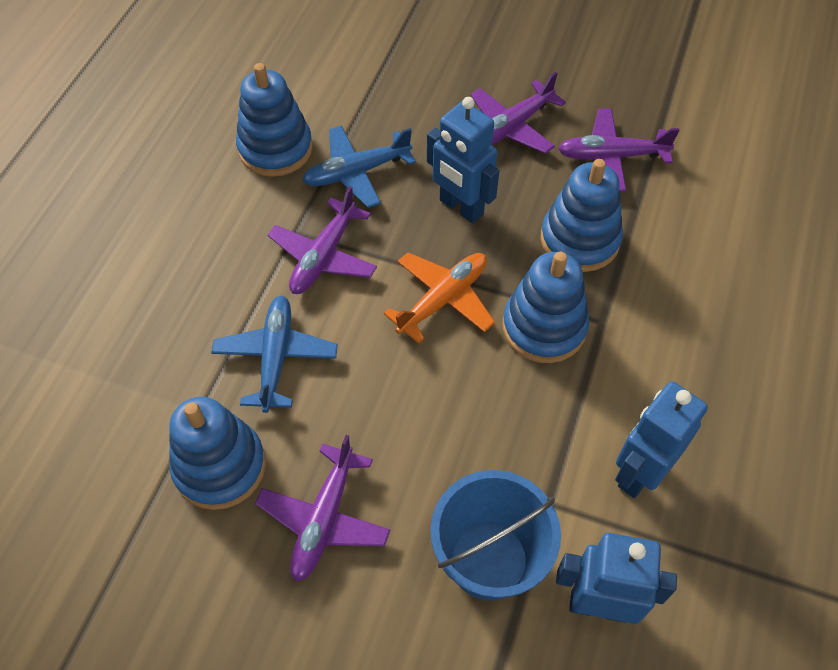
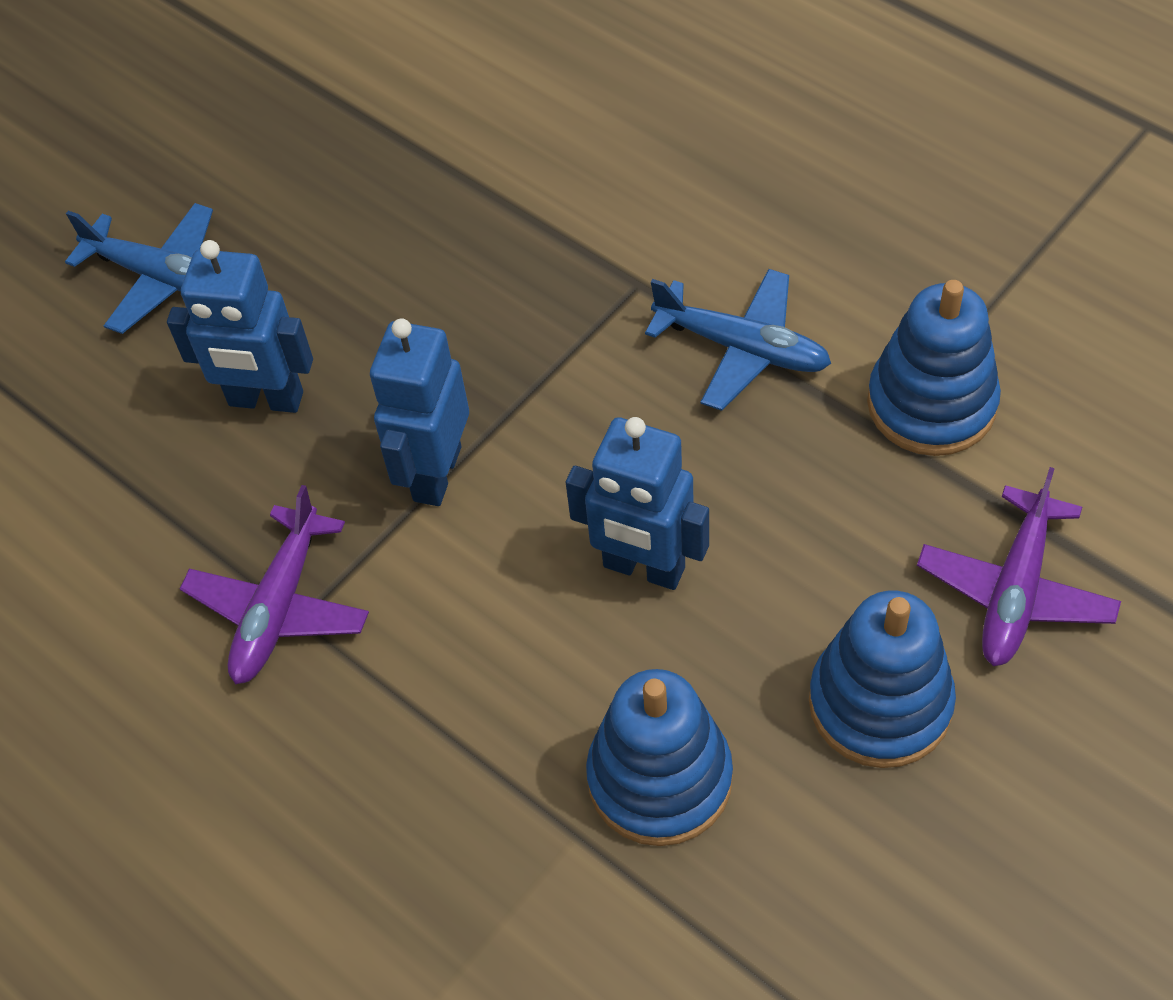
blue bucket: [430,470,561,600] = 1 -> none = 0
blue stacking toy: [169,397,266,510] [236,63,313,177] [503,252,589,363] [540,159,623,272] = 4 -> [586,669,733,846] [809,591,956,768] [867,280,1001,456] = 3
orange plane: [384,253,495,344] = 1 -> none = 0
purple plane: [255,435,390,582] [268,186,377,294] [471,72,566,154] [558,108,679,192] = 4 -> [180,485,369,684] [917,467,1121,666] = 2

